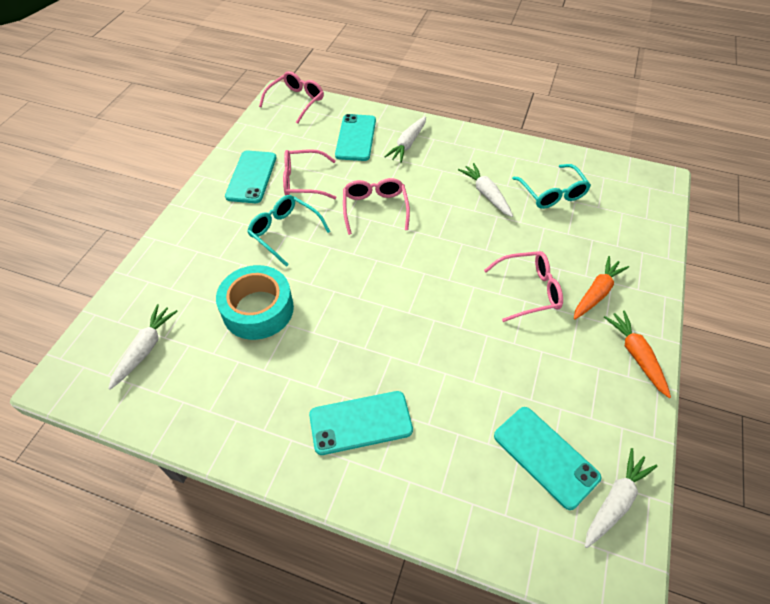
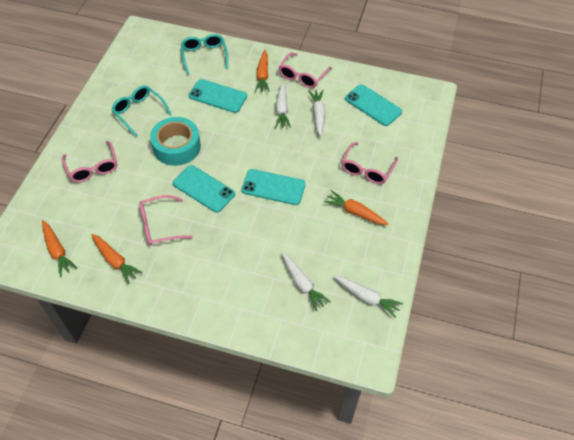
orange carrot: [574,256,629,320] [604,310,671,398] = 2 -> [42,220,77,277] [91,234,142,284] [255,50,270,92] [324,190,389,225] = 4

